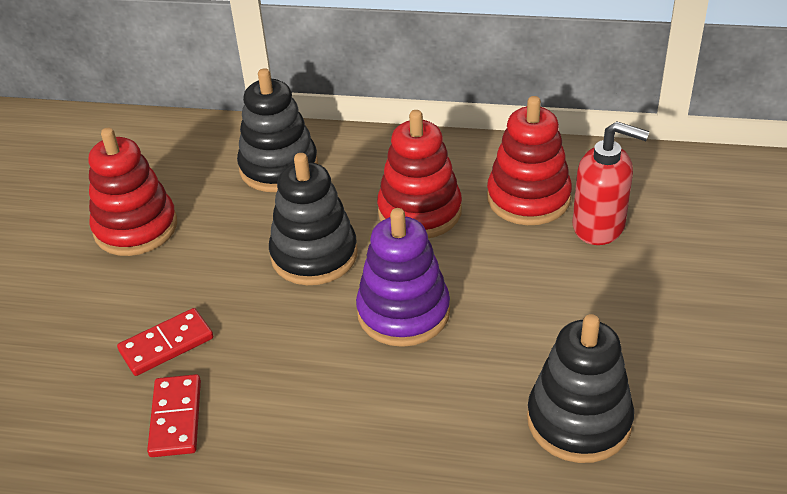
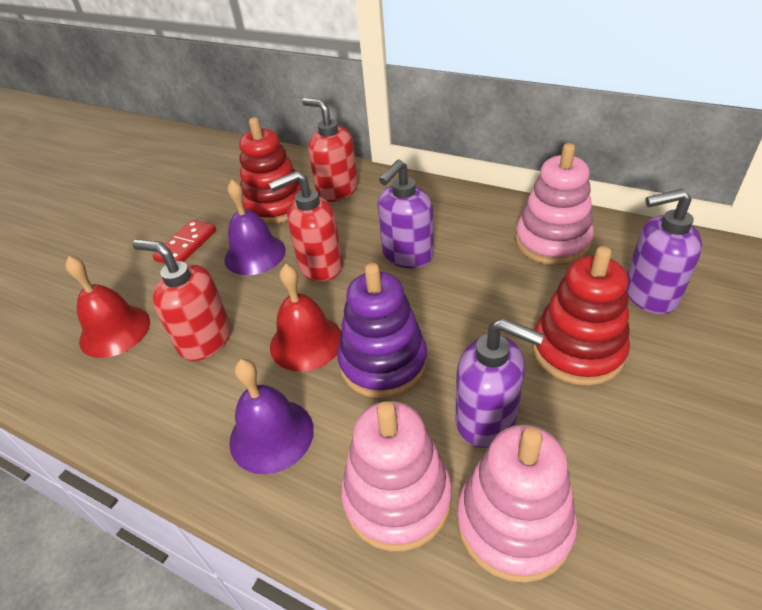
black stacking toy: [237,68,318,192] [269,153,357,285] [527,314,634,463] = 3 -> none = 0
pink stacking toy: none = 0 -> [341,401,452,551] [457,425,577,583] [515,143,594,265] = 3
purple bell: none = 0 -> [224,180,286,275] [229,359,314,474] = 2
purple soap dispenser: none = 0 -> [378,159,434,268] [455,318,545,448] [627,189,702,314] = 3
red bell: none = 0 -> [65,256,150,358] [270,264,341,372] = 2
red domino: [117,308,213,376] [147,374,201,457] = 2 -> [152,220,216,264] = 1
red soap dispenser: [573,121,649,245] = 1 -> [133,239,231,361] [269,171,343,282] [302,98,358,202] = 3
red stacking toy: [89,128,177,256] [377,110,462,238] [487,96,572,225] = 3 -> [239,117,301,225] [532,246,630,386] = 2

